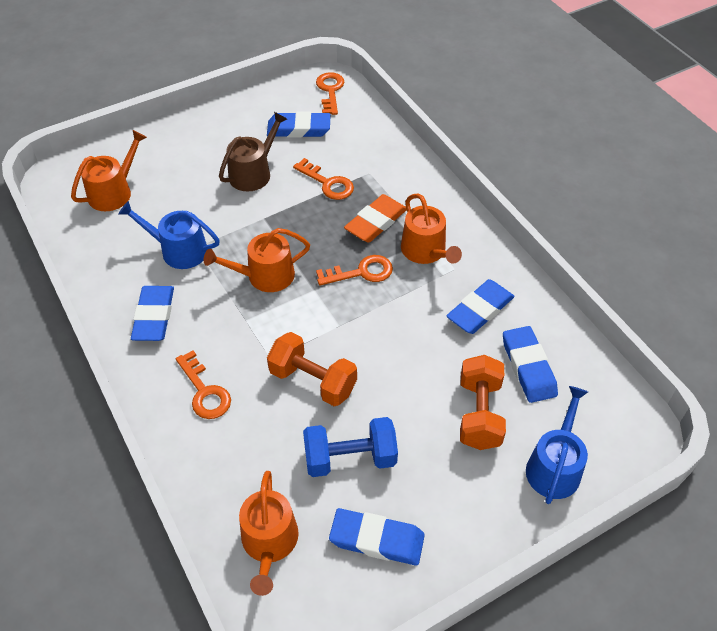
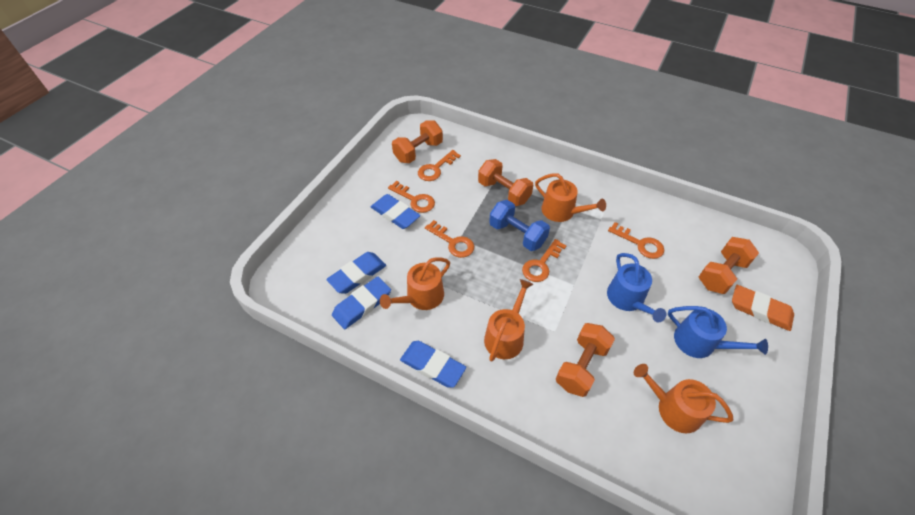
blue eraser: [131,286,174,341] [267,112,331,138] [329,508,425,566] [446,279,515,334] [503,326,558,403] = 5 -> [326,252,386,294] [332,276,391,329] [371,194,420,229] [400,341,466,388] = 4
brown watering can: [219,112,287,191] = 1 -> none = 0
orange dumbbell: [267,332,357,406] [460,355,506,450] = 2 -> [392,120,443,163] [478,159,533,206] [556,323,615,397] [699,237,759,294] = 4
orange key: [176,350,231,419] [293,158,354,200] [316,72,345,115] [316,255,393,286] = 4 -> [388,181,435,213] [418,150,461,181] [425,220,474,258] [522,239,567,282] [608,222,664,259] = 5

